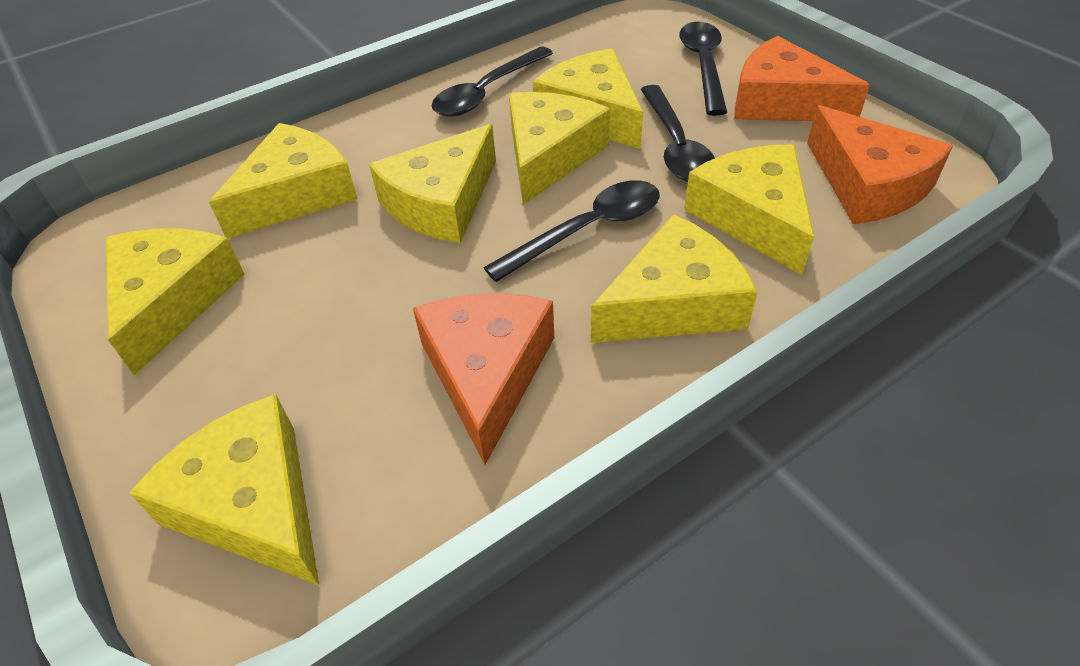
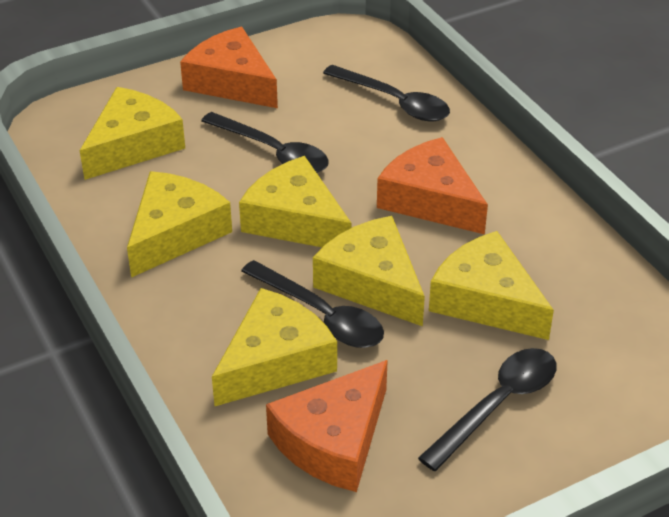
yellow cheese: [106,228,245,375] [129,394,319,585] [209,123,358,238] [369,124,496,243] [509,92,610,205] [533,48,643,149] [591,214,758,343] [684,144,814,275] = 8 -> [80,87,185,180] [127,171,232,278] [212,288,337,406] [239,156,352,247] [313,216,425,326] [429,231,554,340] = 6

